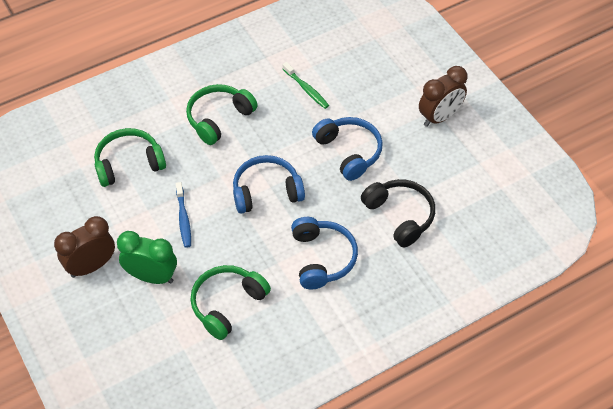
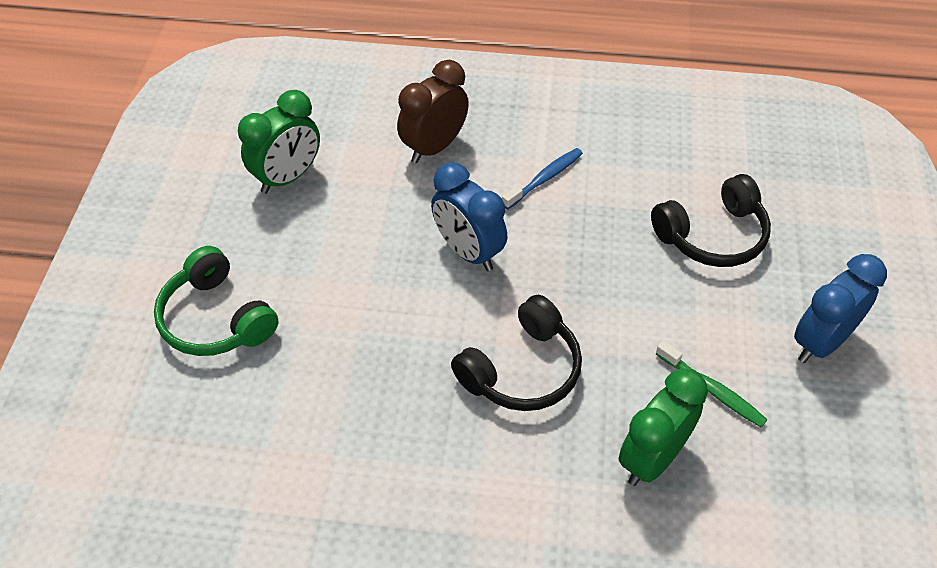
black headphones: [361,179,435,248] = 1 -> [451,295,582,411] [651,174,771,267] = 2
blue clock: none = 0 -> [431,162,507,271] [794,254,887,363] = 2
blue headphones: [233,155,305,214] [291,217,358,289] [312,117,383,181] = 3 -> none = 0
brown clock: [54,216,115,278] [419,66,468,127] = 2 -> [397,60,469,163] = 1
green clock: [117,231,177,284] = 1 -> [238,90,320,194] [619,368,708,486] = 2
green headphones: [94,128,166,187] [186,84,258,145] [190,265,271,340] = 3 -> [154,246,279,356] = 1

